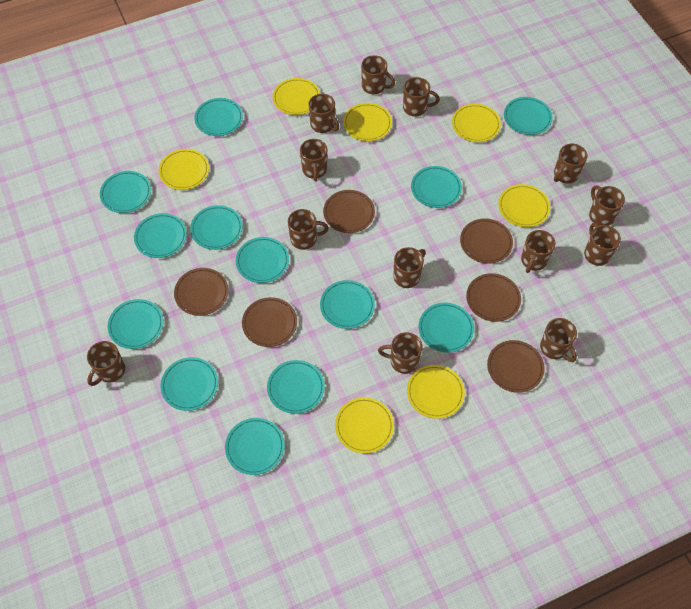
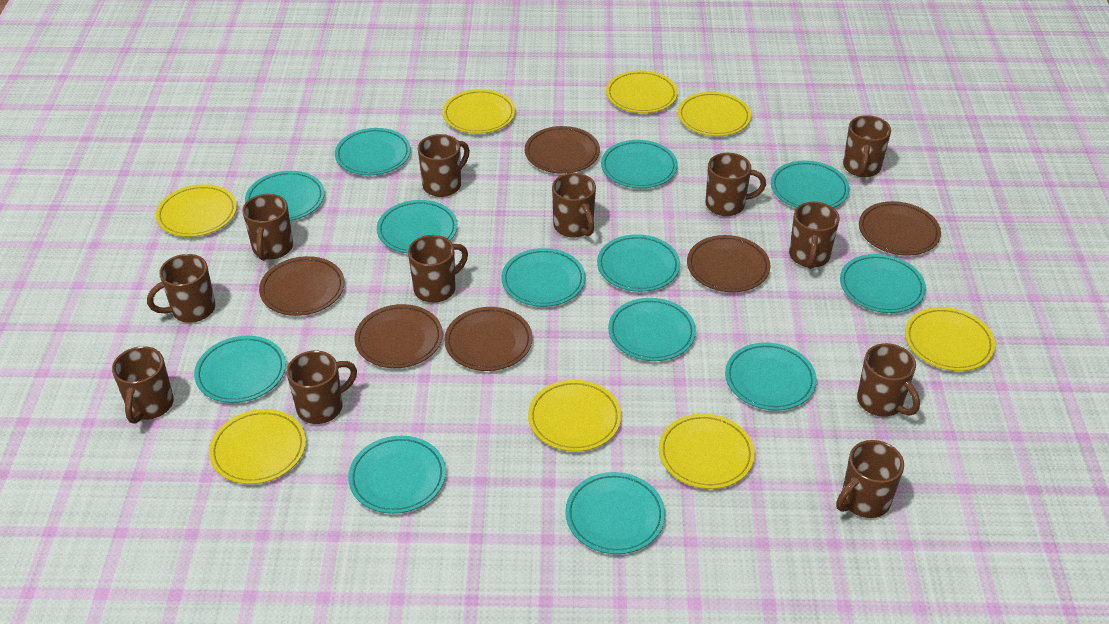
brown mug: [87,341,125,386] [288,209,329,250] [300,139,327,182] [308,94,339,133] [361,55,395,94] [378,332,422,374] [394,247,426,288] [403,77,440,116] [521,230,555,273] [540,318,577,362] [554,144,587,184] [584,223,621,266] [589,186,625,226] = 13 -> [112,346,174,424] [147,254,215,323] [242,194,293,261] [287,350,357,424] [408,235,468,303] [418,134,470,197] [552,173,596,238] [706,153,766,216] [789,202,840,269] [836,440,904,518] [843,115,891,177] [857,343,920,417] = 12
yellow plate: [159,149,209,190] [273,78,320,115] [335,397,394,453] [343,103,392,141] [407,365,465,419] [452,104,501,142] [498,184,550,227] = 7 -> [156,184,237,237] [209,409,306,484] [442,89,515,134] [528,380,621,452] [606,70,678,113] [659,413,755,489] [678,92,751,136] [905,307,995,371] = 8

